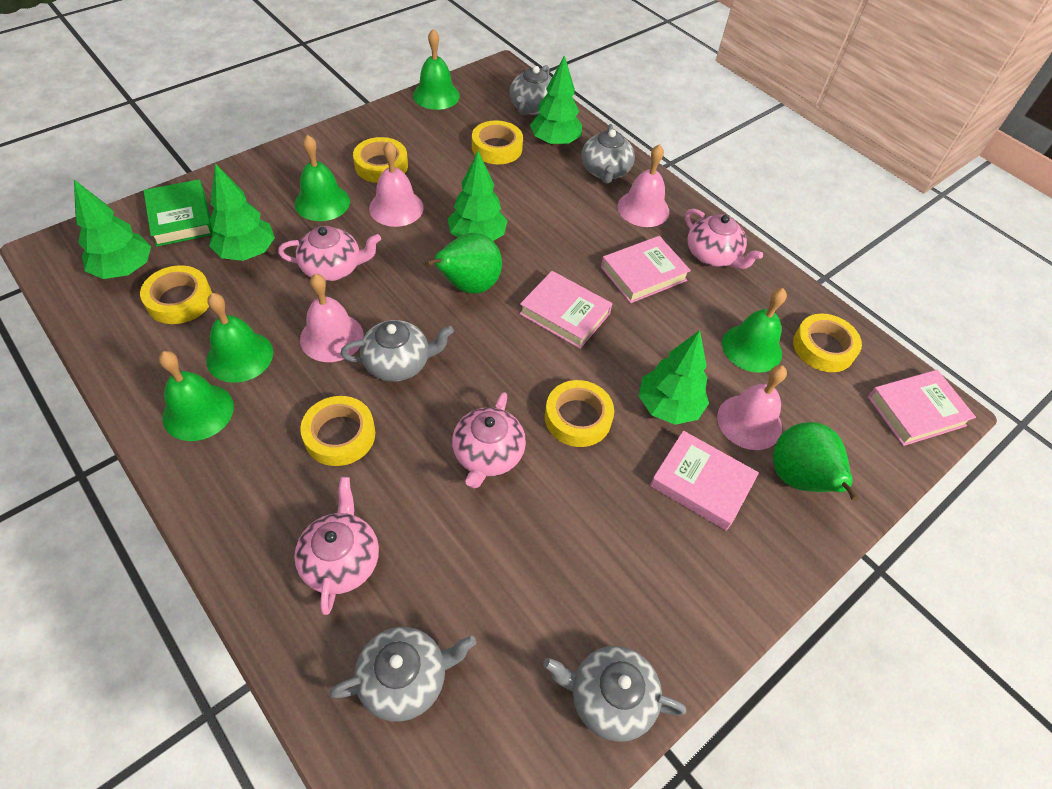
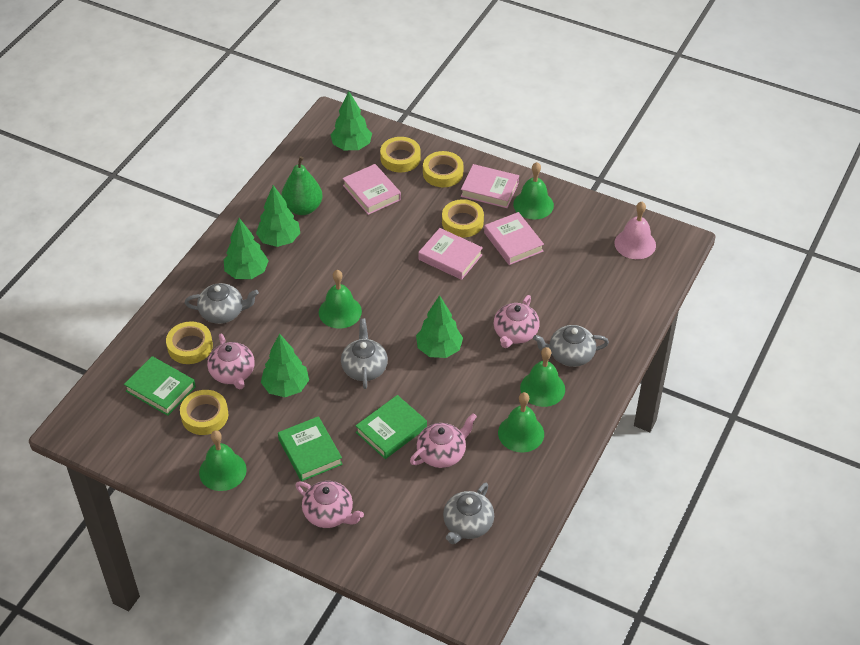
green book: [143,180,213,247] = 1 -> [124,356,196,416] [278,416,343,481] [355,395,427,459] = 3
green pear: [425,233,502,294] [773,422,859,501] = 2 -> [281,156,322,215] = 1
grey teapot: [329,627,476,722] [340,320,454,381] [509,65,552,115] [543,646,686,742] [581,124,635,183] = 5 -> [185,283,259,324] [341,318,388,389] [443,483,494,544] [533,325,609,367] = 4
pink bell: [300,274,364,362] [369,141,424,227] [617,144,669,227] [717,365,787,450] = 4 -> [614,202,656,259] = 1
yellow tape: [140,265,212,324] [300,396,375,466] [353,137,408,183] [472,120,523,165] [545,380,614,447] [793,313,862,372] = 6 -> [166,321,213,364] [180,390,228,435] [380,137,421,172] [423,151,464,187] [442,199,484,238] = 5

